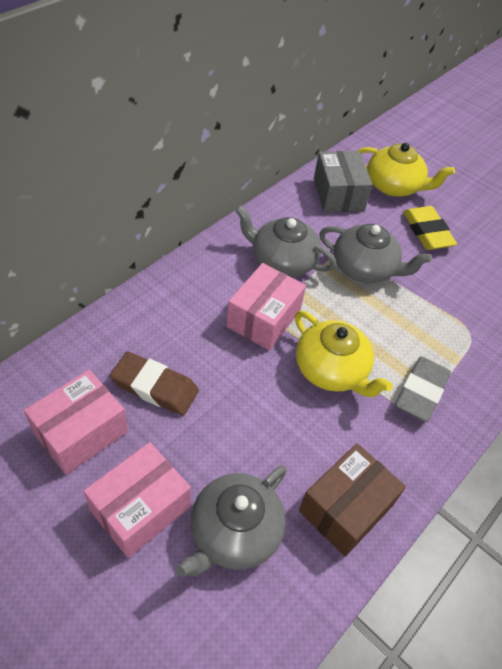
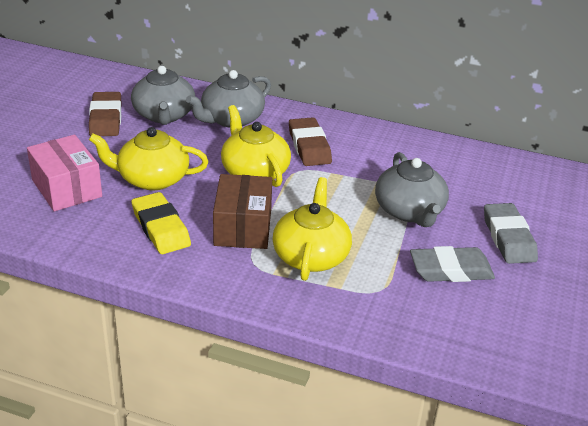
brown eraser: [110,352,199,415] = 1 -> [89,92,122,136] [289,117,332,166] = 2
grey box: [314,151,373,212] = 1 -> none = 0
grey eraser: [395,356,451,422] = 1 -> [410,246,495,282] [484,203,538,264] = 2
pink box: [24,370,128,475] [83,442,191,558] [226,263,306,350] = 3 -> [27,135,102,211] = 1
yellow teapot: [295,311,392,397] [357,143,455,196] = 2 -> [89,127,209,190] [221,105,291,187] [273,177,352,281] = 3

